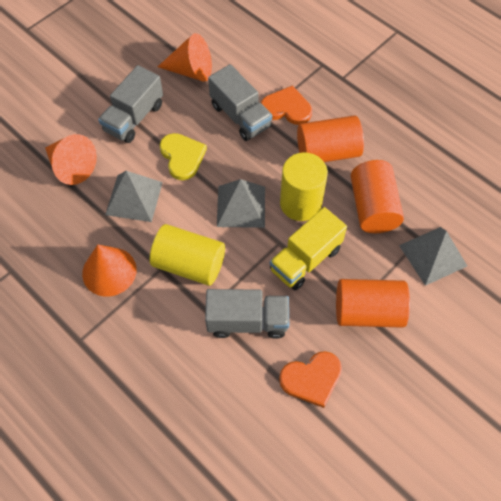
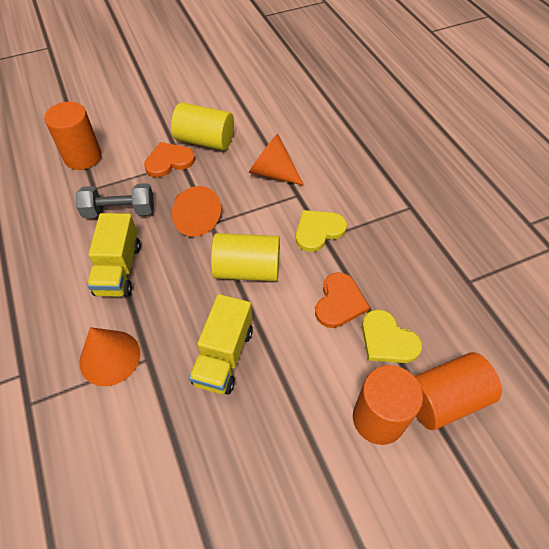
grey dumbbell: none = 0 -> [76,183,154,218] = 1
grey pyramid: [105,171,163,222] [217,179,265,228] [399,227,467,286] = 3 -> none = 0
grey truck: [98,65,163,143] [205,289,289,339] [208,64,272,141] = 3 -> none = 0
yellow heart: [160,133,207,180] = 1 -> [296,210,347,252] [362,309,422,363] = 2
yellow truck: [270,207,347,290] = 1 -> [87,213,141,297] [189,294,253,395] = 2

